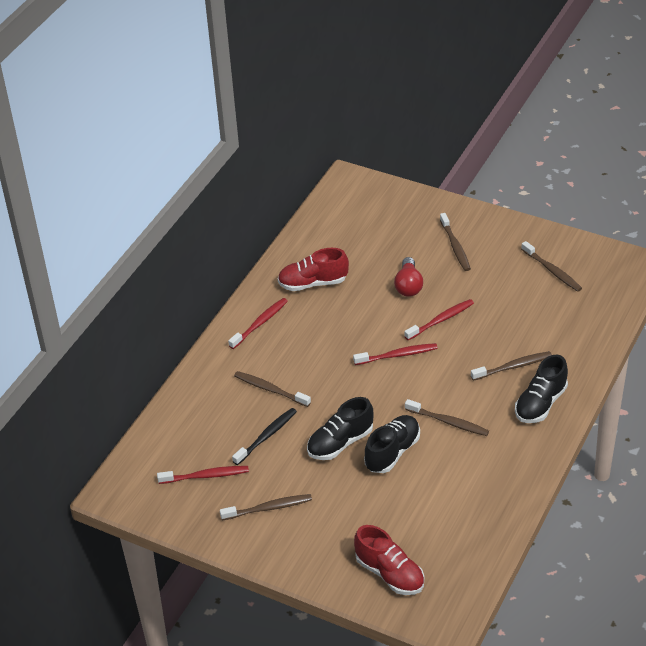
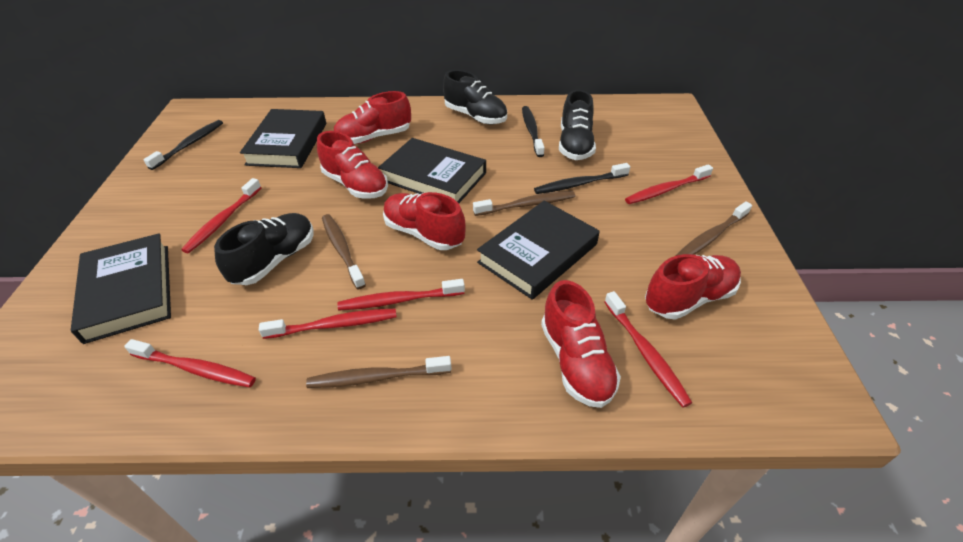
black book: none = 0 -> [71,233,171,344] [240,109,326,168] [378,138,486,203] [477,200,599,300] = 4
black toothbrush: [232,408,297,465] = 1 -> [143,120,223,170] [522,106,544,157] [534,163,630,194] = 3
brown toothbrush: [220,494,312,520] [234,371,311,407] [405,399,489,436] [440,213,471,271] [471,351,552,381] [521,241,582,292] = 6 -> [306,356,452,388] [322,214,366,289] [473,191,575,216] [676,201,752,256] = 4
red light bulb: [394,257,423,297] = 1 -> none = 0
red shoe: [278,248,349,291] [354,525,424,595] = 2 -> [317,131,388,199] [334,91,411,144] [383,192,466,250] [541,280,621,408] [645,254,741,320] = 5
red toothbrush: [157,466,249,484] [228,298,288,349] [353,343,438,365] [404,299,474,340] = 4 -> [124,339,256,387] [181,178,261,253] [259,308,397,339] [337,279,465,310] [605,291,692,408] [625,164,713,204] = 6

